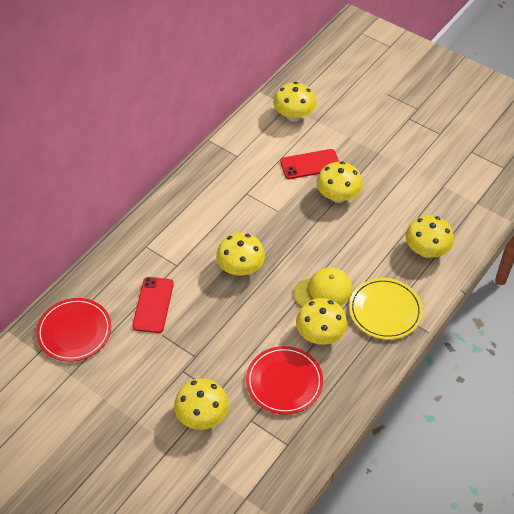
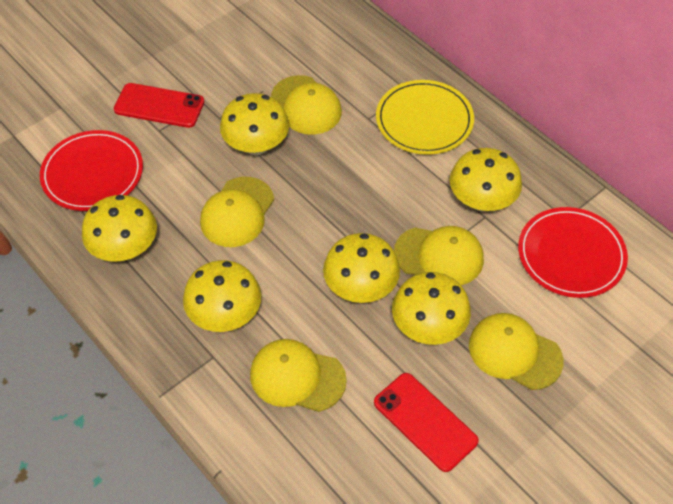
yellow cap: [294,267,352,307] = 1 -> [200,177,274,247] [250,339,347,412] [271,75,342,135] [394,226,484,285] [469,313,564,390] = 5

